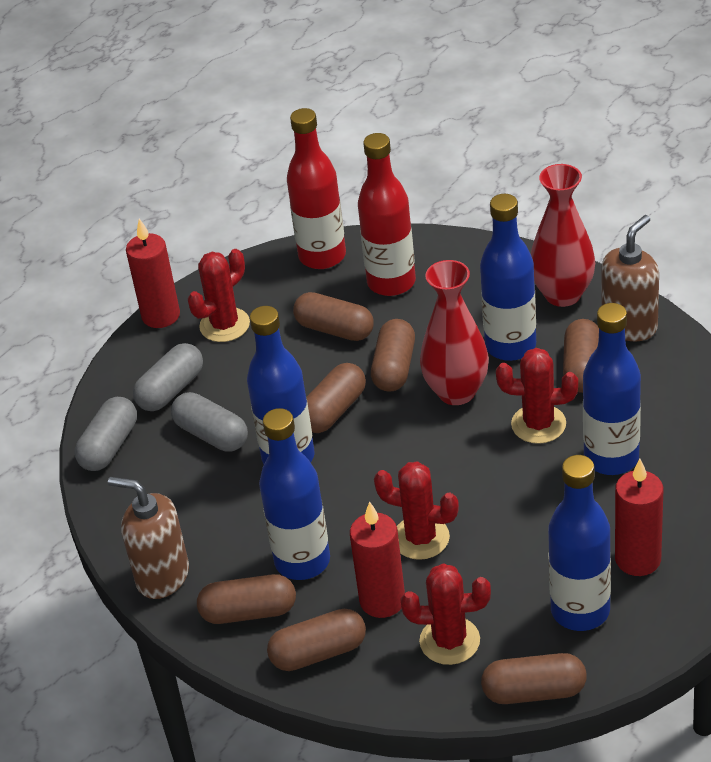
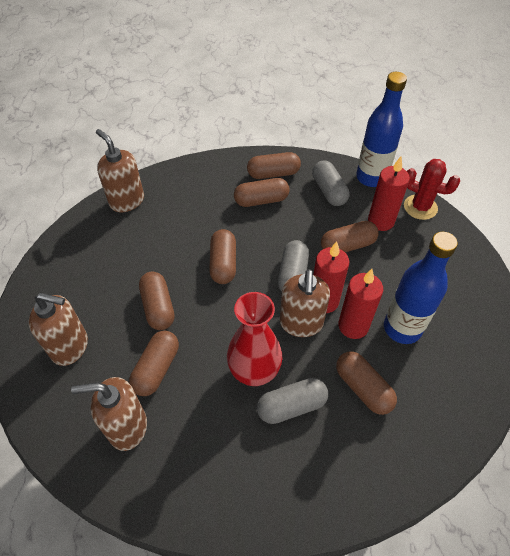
blue bottle: [247,306,315,464] [259,408,330,580] [480,194,536,361] [548,455,611,631] [583,303,641,475] = 5 -> [356,72,407,187] [384,232,458,344] = 2
brown soap dispenser: [108,477,189,599] [602,215,659,341] = 2 -> [29,293,88,366] [71,377,147,451] [96,129,144,212] [280,269,330,337] = 4
red bottle: [287,108,346,269] [358,133,416,296] = 2 -> none = 0
red cactus: [188,249,250,342] [374,461,459,560] [401,563,491,665] [496,348,578,444] = 4 -> [404,159,460,220] = 1
red vase: [420,260,489,405] [531,164,595,307] = 2 -> [227,292,282,386] = 1

